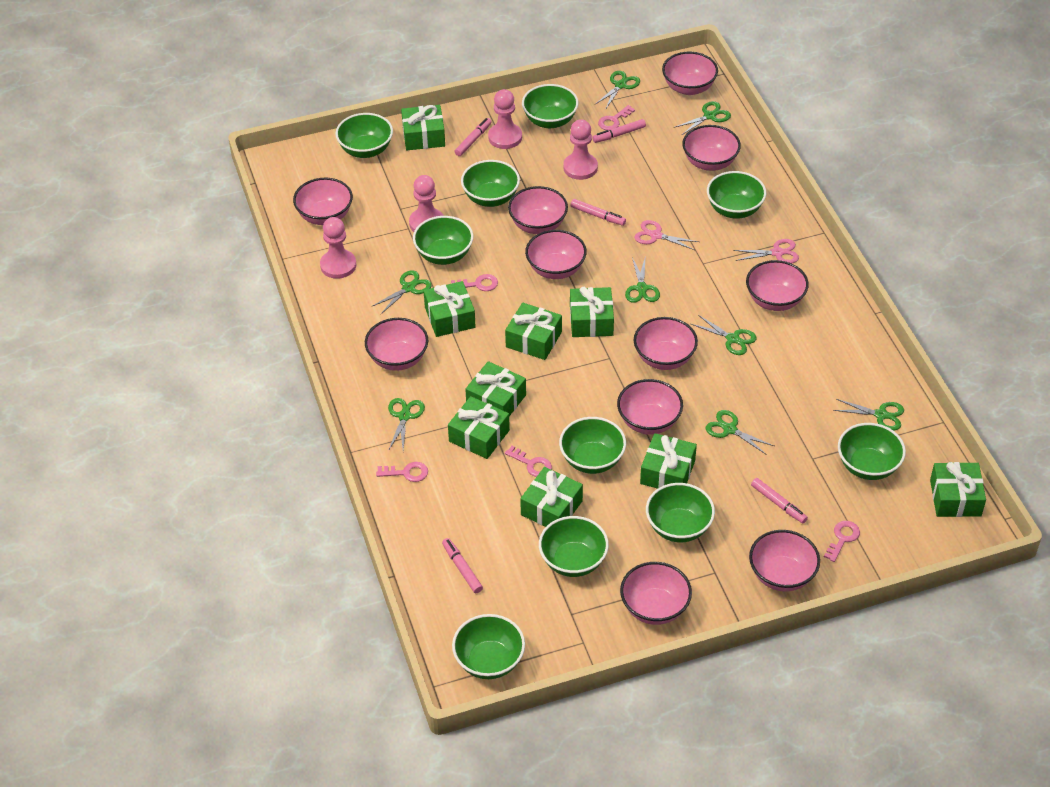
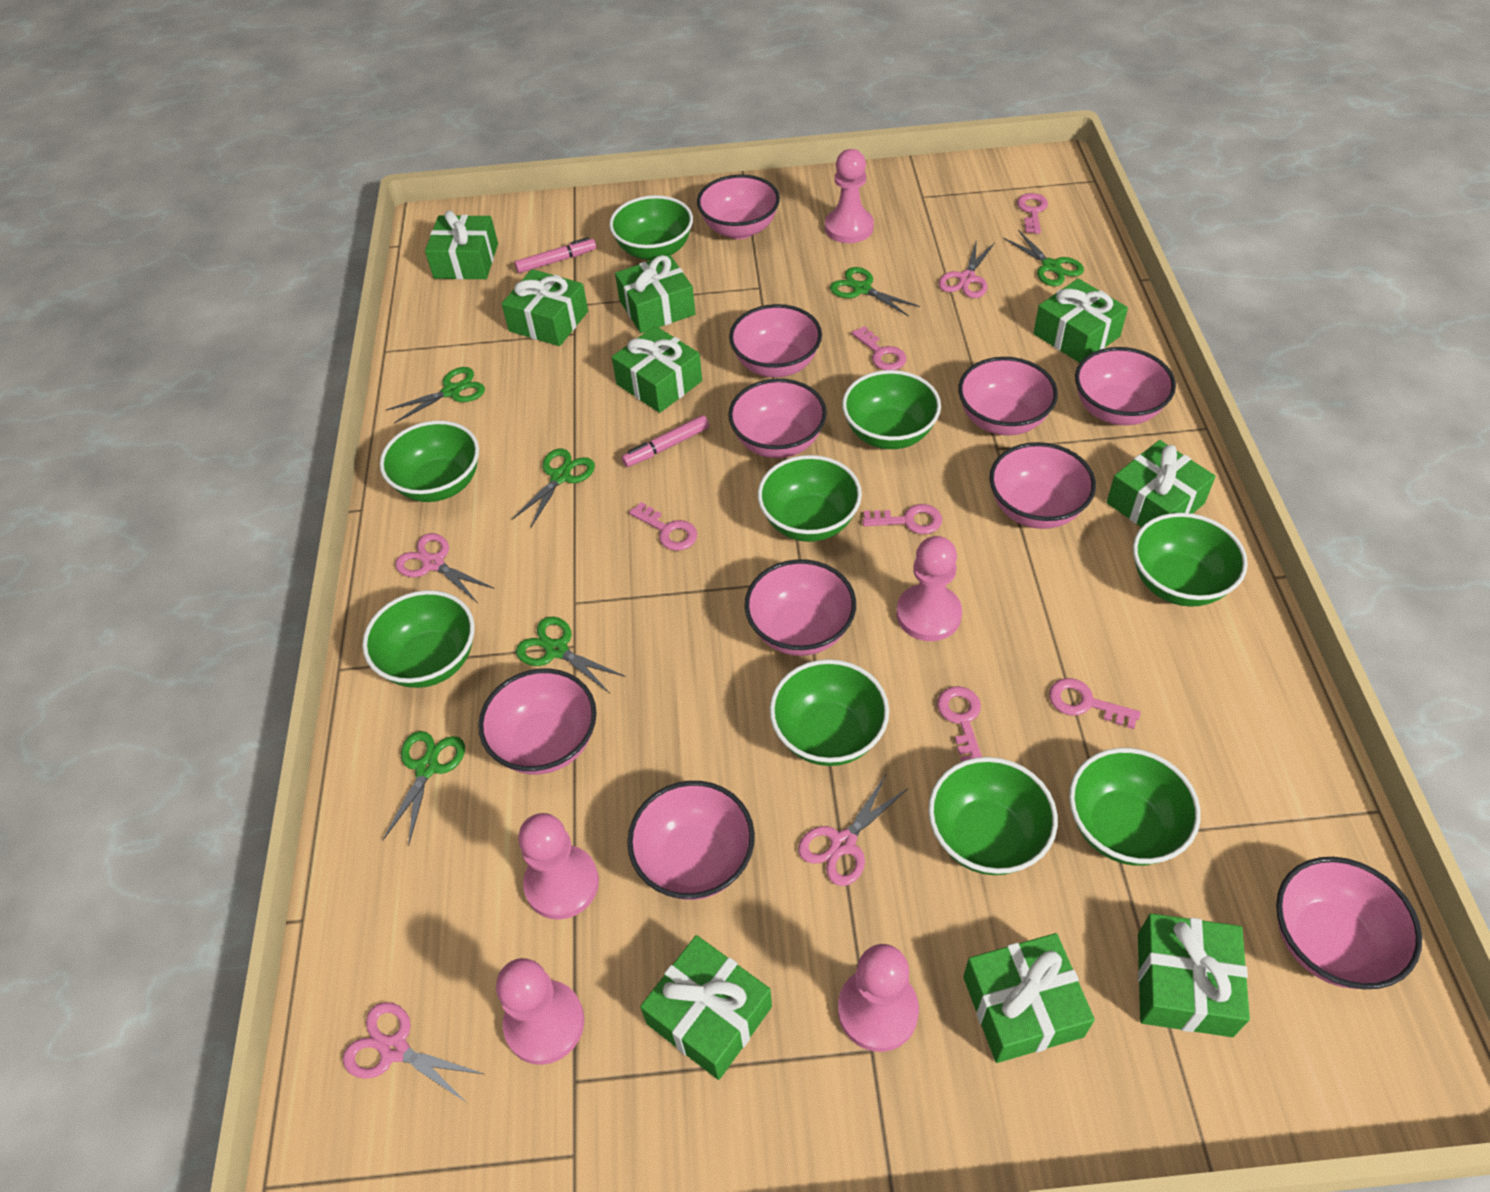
green bowl: [335,113,393,158] [413,216,473,265] [452,614,525,679] [461,160,520,207] [522,84,578,128] [539,516,609,577] [559,417,626,474] [646,483,715,542] [707,171,766,219] [838,423,906,480] = 10 -> [362,590,475,688] [380,420,479,502] [609,195,693,261] [758,455,862,542] [770,659,889,766] [842,370,941,449] [928,757,1058,875] [1069,748,1201,866] [1133,513,1248,607] = 9
green scissors: [371,270,432,314] [388,398,425,451] [595,71,640,110] [625,255,660,303] [674,101,731,135] [691,315,757,355] [705,410,774,455] [833,399,904,431] = 8 -> [383,731,465,846] [386,367,485,423] [511,449,595,529] [516,617,626,693] [830,267,920,316] [1003,230,1084,286] = 6
pink bowl: [293,178,353,225] [365,318,428,371] [508,186,568,234] [525,230,587,279] [617,379,683,435] [620,562,692,625] [634,317,698,370] [662,52,718,95] [682,125,741,171] [746,260,809,311] [749,530,820,592] = 11 -> [478,669,597,774] [627,781,755,900] [697,174,780,239] [728,378,827,458] [729,304,822,378] [744,559,856,656] [958,357,1058,435] [989,442,1096,529] [1075,347,1176,425] [1276,857,1422,989] = 10
pink key: [376,462,428,482] [451,274,498,291] [505,446,552,477] [598,105,635,130] [824,521,860,562] = 5 -> [629,502,697,551] [851,326,906,370] [862,504,942,534] [937,686,982,762] [1017,193,1048,234] [1049,678,1141,729] = 6
pink marker: [442,538,483,593] [455,118,492,156] [570,199,626,226] [592,119,646,143] [751,478,808,524] = 5 -> [514,237,596,273] [622,415,709,467] = 2
pink pawn: [320,217,356,279] [409,175,444,232] [488,89,522,149] [563,119,598,180] = 4 -> [496,958,584,1065] [518,813,599,920] [825,149,874,243] [838,944,919,1052] [896,536,962,641] = 5
pink scissors: [634,220,699,250] [733,239,799,263] = 2 -> [343,1002,483,1103] [395,533,495,603] [798,775,907,886] [939,239,995,298] = 4

